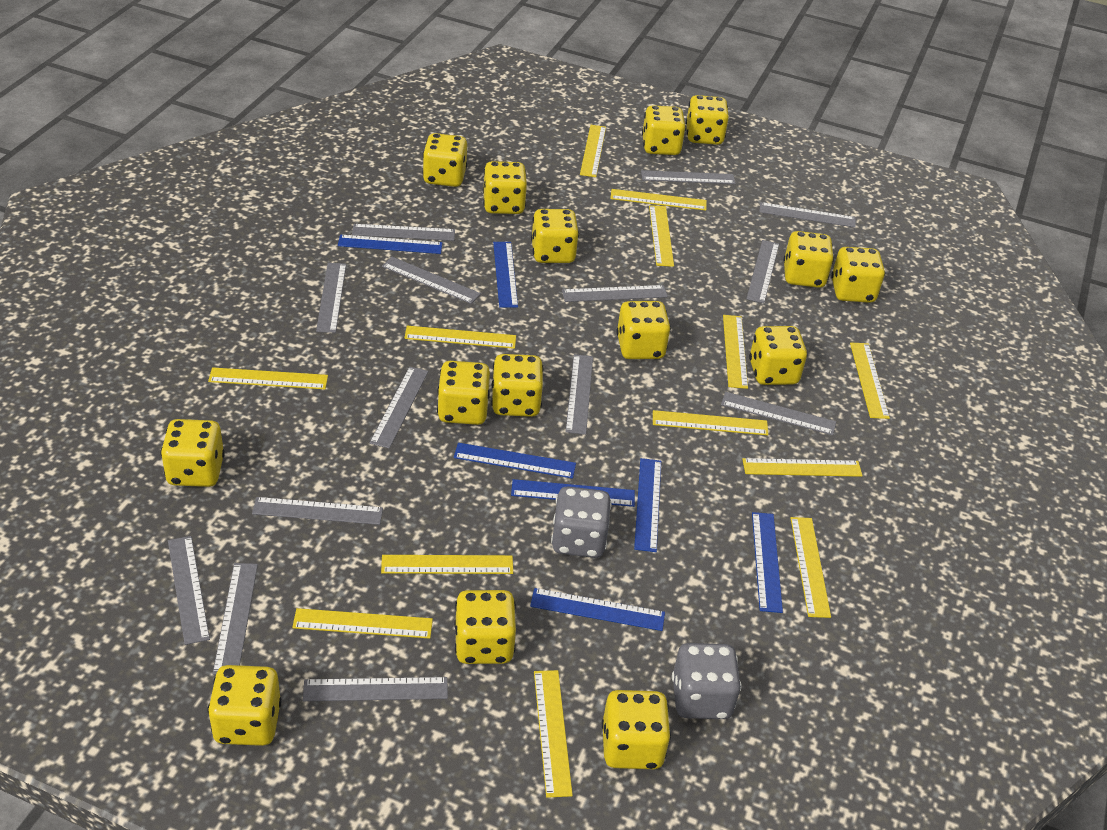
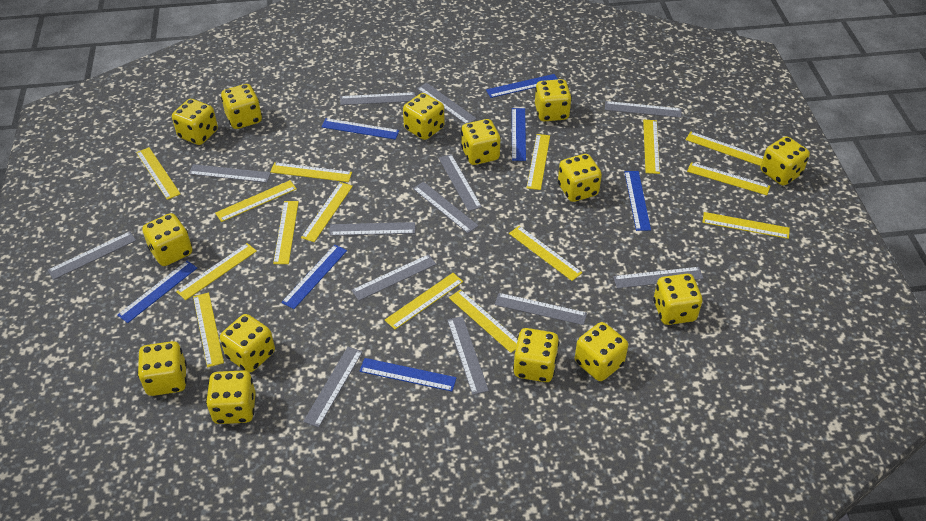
grey dice: [551,486,612,558] [672,643,741,719] = 2 -> none = 0
grey ruler: [168,536,210,645] [213,563,258,675] [252,497,383,525] [303,677,448,701] [316,263,346,333] [352,224,455,241] [370,367,428,449] [382,257,481,304] [562,285,668,302] [565,354,593,435] [641,170,736,184] [721,392,836,435] [746,240,779,303] [759,202,856,227] = 14 -> [48,231,136,280] [189,164,271,183] [303,347,363,428] [330,222,415,236] [340,92,415,105] [351,254,436,301] [413,182,479,233] [417,83,477,124] [439,154,482,211] [447,316,489,395] [495,293,587,325] [605,101,682,118] [613,267,704,289] = 13
yellow dice: [160,419,225,487] [208,665,282,746] [422,133,467,187] [437,361,490,425] [454,590,516,664] [483,161,527,214] [491,354,543,417] [531,209,579,263] [602,690,671,769] [616,301,671,359] [642,105,686,155] [686,95,729,145] [749,326,807,385] [783,231,834,288] [831,247,885,303] = 15 -> [137,341,187,396] [142,213,192,266] [172,99,218,145] [206,370,256,424] [220,314,275,372] [221,84,262,129] [403,93,445,140] [461,119,501,165] [513,328,559,382] [535,79,572,121] [558,154,602,202] [575,322,628,381] [653,274,703,325] [760,136,810,185] = 14
yellow ruler: [208,367,328,389] [292,608,433,639] [381,555,513,574] [404,326,516,349] [534,670,573,798] [580,125,606,177] [610,189,707,211] [649,205,674,267] [653,410,768,435] [723,315,748,389] [742,458,863,477] [790,517,831,618] [850,343,890,419] = 13 -> [136,147,180,200] [176,243,257,300] [193,293,224,367] [215,180,297,222] [270,162,352,182] [273,201,299,264] [301,182,353,242] [385,273,463,330] [449,289,518,353] [509,226,582,281] [527,134,550,190] [643,120,660,174] [686,131,764,166] [687,162,770,195] [702,212,790,239] = 15

